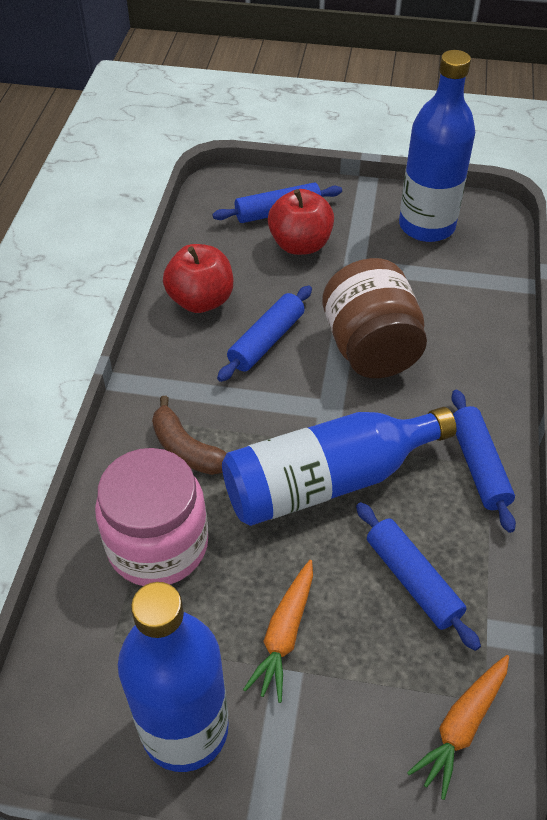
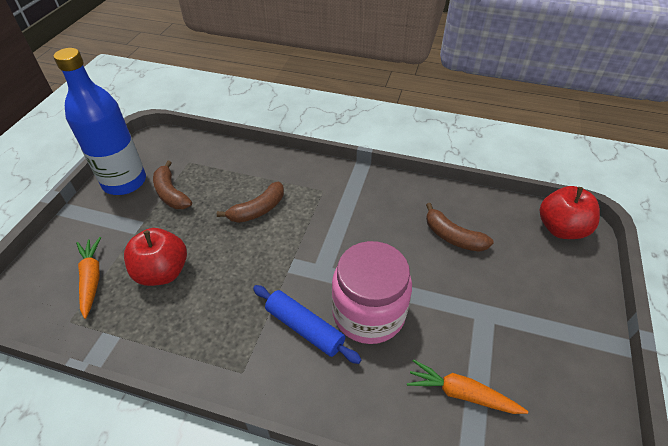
blue bottle: [118,582,228,772] [222,407,457,526] [399,50,475,242] = 3 -> [53,48,146,195] = 1
blue rolling pin: [212,182,342,223] [217,286,312,382] [356,502,481,651] [451,390,516,533] = 4 -> [253,285,362,364] = 1
brown banana: [152,396,227,475] = 1 -> [153,160,192,209] [217,182,284,223] [426,203,494,252] = 3
brown jar: [322,258,427,378] = 1 -> none = 0

